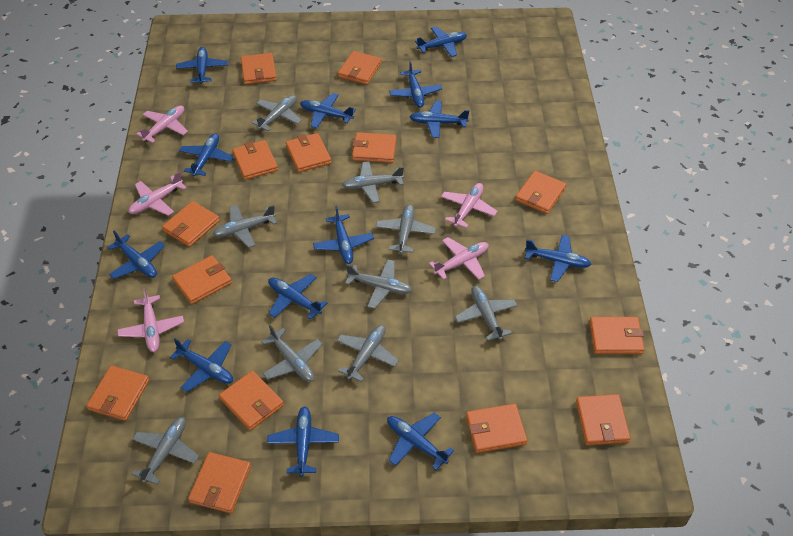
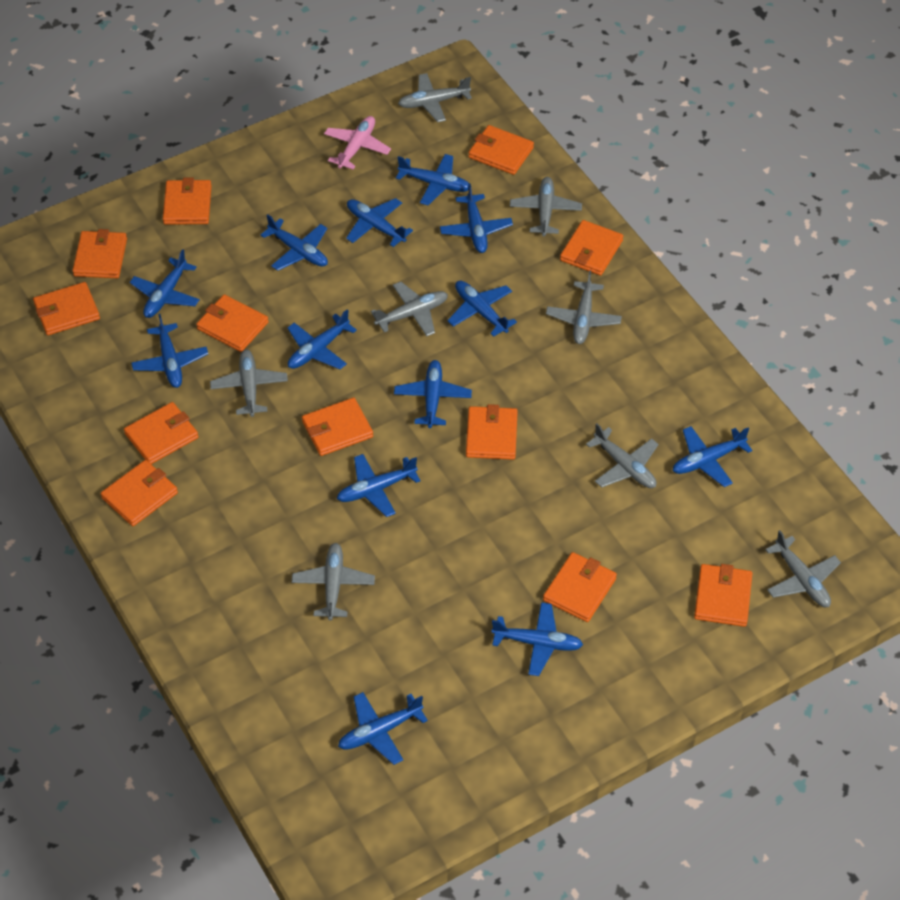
grey plane: [132,417,199,485] [213,204,277,248] [252,95,302,132] [261,325,322,382] [337,325,399,382] [342,161,404,203] [345,259,412,308] [376,204,436,254] [455,286,518,341] = 9 -> [210,350,288,417] [292,543,375,621] [371,282,448,336] [398,73,472,122] [510,177,582,236] [546,270,622,344] [586,423,659,488] [765,530,841,607] = 8
orange wallet: [86,366,149,421] [162,201,220,247] [172,255,232,304] [188,452,251,513] [219,371,284,430] [232,140,278,180] [241,53,277,84] [286,133,331,172] [338,51,382,85] [352,132,396,163] [466,403,527,453] [515,171,566,214] [576,394,631,445] [590,317,645,354] = 14 -> [33,282,100,335] [72,229,127,278] [101,460,178,526] [124,402,199,464] [163,178,212,225] [196,294,269,352] [302,397,373,456] [466,404,518,460] [468,125,534,175] [543,552,617,622] [560,220,623,276] [694,564,753,627] = 12
pink plane: [117,288,184,352] [128,171,187,216] [136,105,188,143] [429,237,488,280] [441,183,498,228] = 5 -> [324,116,391,170] = 1

